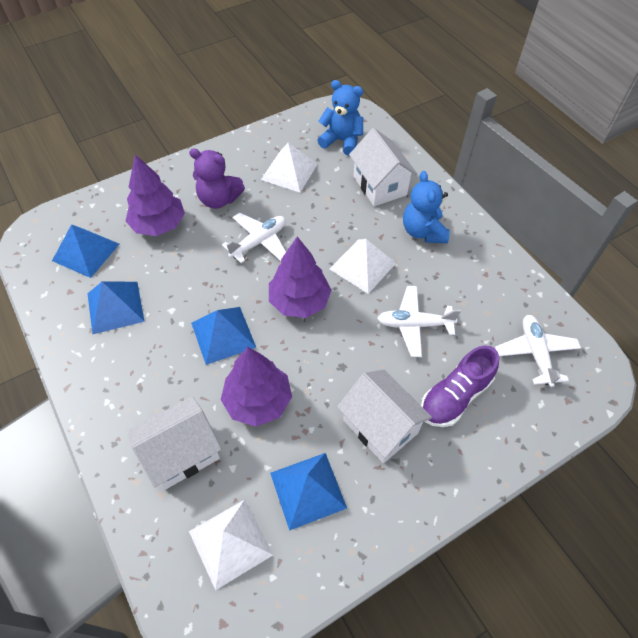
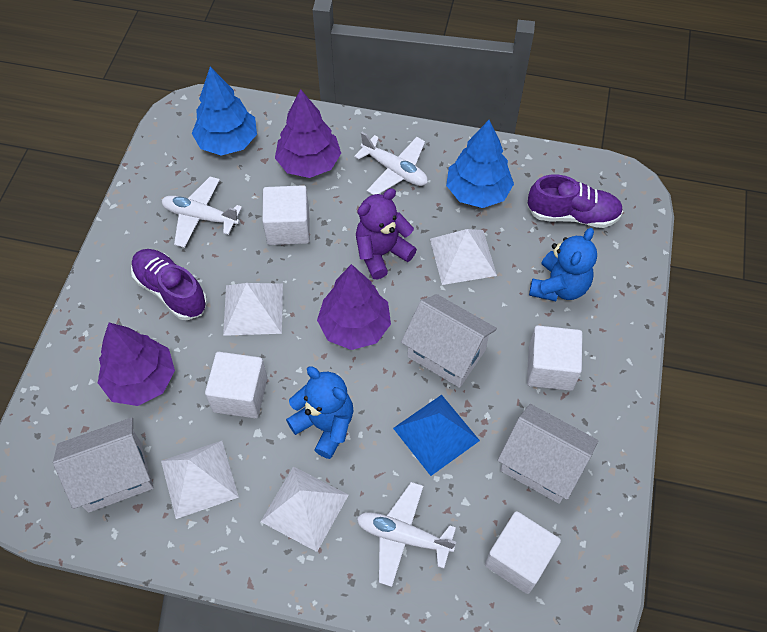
blue pyramid: [52,224,119,278] [88,281,145,335] [191,307,256,365] [270,453,347,531] = 4 -> [393,395,480,476] = 1
blue tree: none = 0 -> [192,67,257,156] [446,120,514,208] = 2
purple shoe: [421,345,499,427] = 1 -> [131,249,207,320] [527,174,623,228] = 2
white cube: none = 0 -> [205,352,268,418] [262,185,310,245] [485,511,561,594] [527,326,582,391] = 4
white pyramid: [189,500,273,590] [261,142,317,192] [330,239,396,294] = 3 -> [161,441,239,519] [223,283,283,336] [261,466,349,552] [430,229,497,285] = 4

